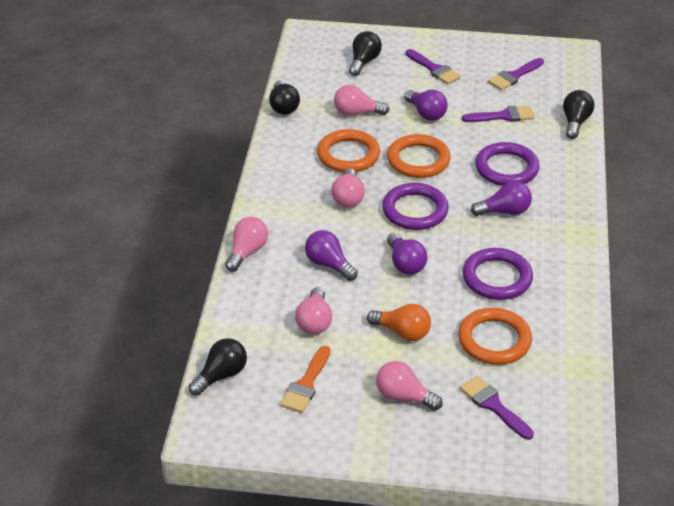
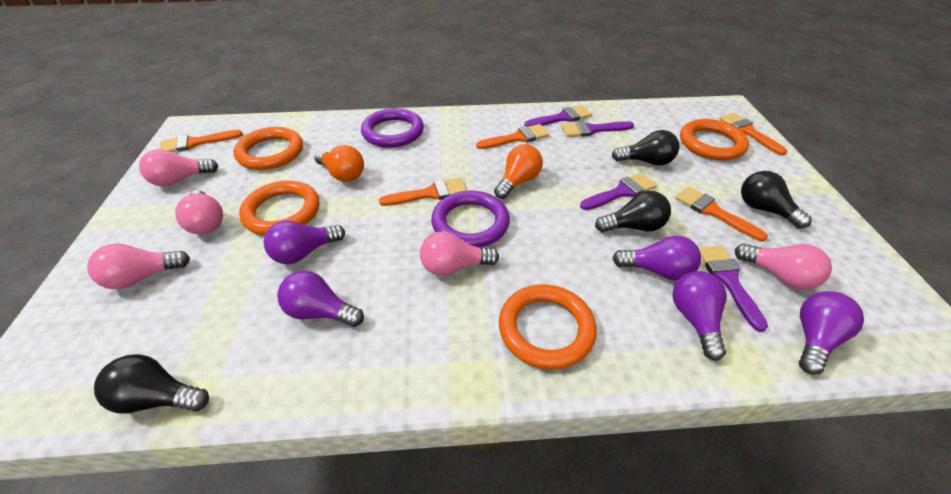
orange brush: [280,346,330,413] = 1 -> [159,130,243,152] [379,178,467,206] [476,124,549,149] [675,186,768,241] [720,113,787,155] = 5
orange light bulb: [367,304,431,341] = 1 -> [314,145,364,182] [494,144,543,199] = 2
orange ring: [317,129,380,172] [387,134,451,178] [458,308,532,365] = 3 -> [234,127,303,170] [239,180,319,235] [499,284,597,370] [680,119,749,161] = 4
purple light bulb: [305,230,358,281] [387,233,428,275] [404,90,448,121] [471,181,532,216] = 4 -> [264,221,345,264] [277,271,364,327] [612,236,701,281] [673,271,727,361] [799,291,864,374] = 5
purple ring: [382,183,449,230] [463,248,533,300] [475,142,540,186] = 3 -> [361,108,424,148] [431,191,510,247] = 2

